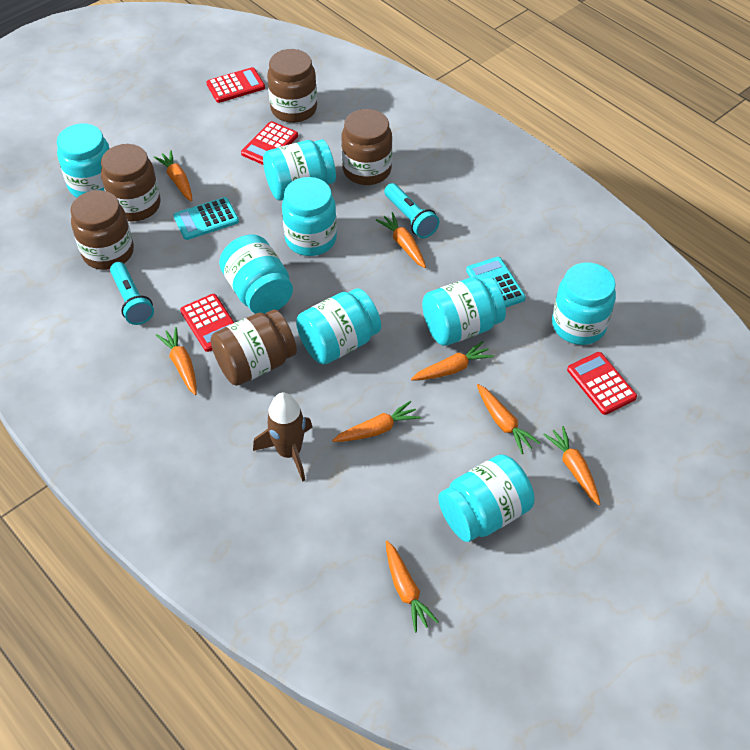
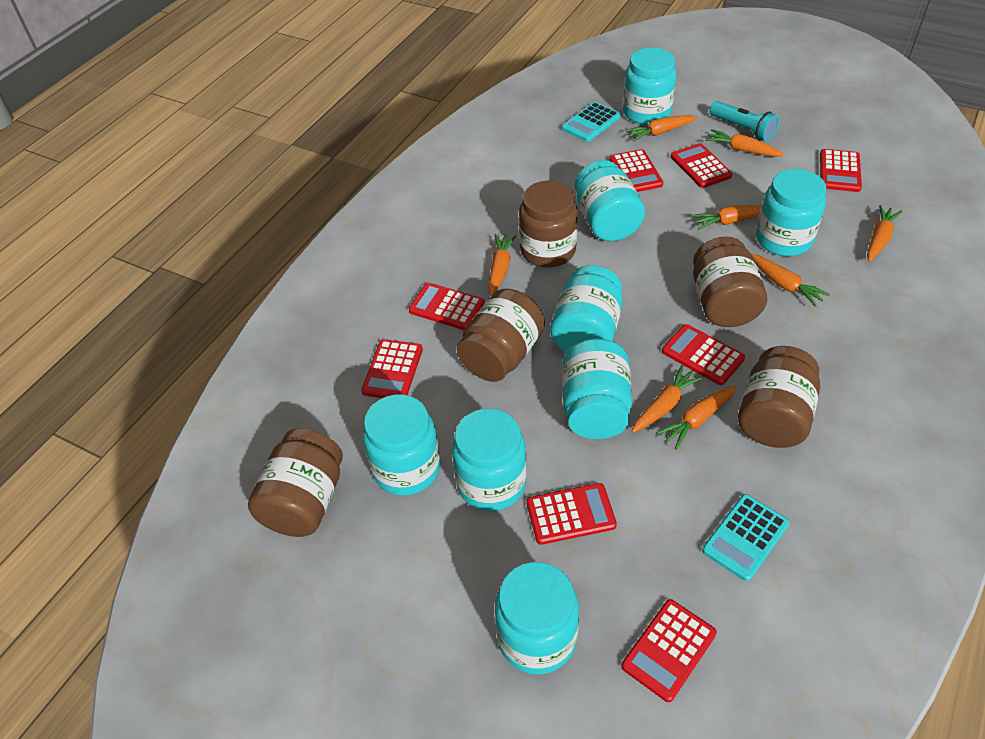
brown rocket: [253,393,313,482] = 1 -> none = 0
red calculator: [180,294,235,352] [207,67,265,103] [241,121,298,165] [567,352,637,415] = 4 -> [361,339,423,398] [409,283,485,330] [526,483,617,545] [610,149,663,192] [622,599,717,702] [662,324,745,385] [671,143,732,188] [820,149,862,192] = 8
turquoise flashlight: [110,262,154,325] [384,183,440,238] = 2 -> [709,101,779,142] = 1

